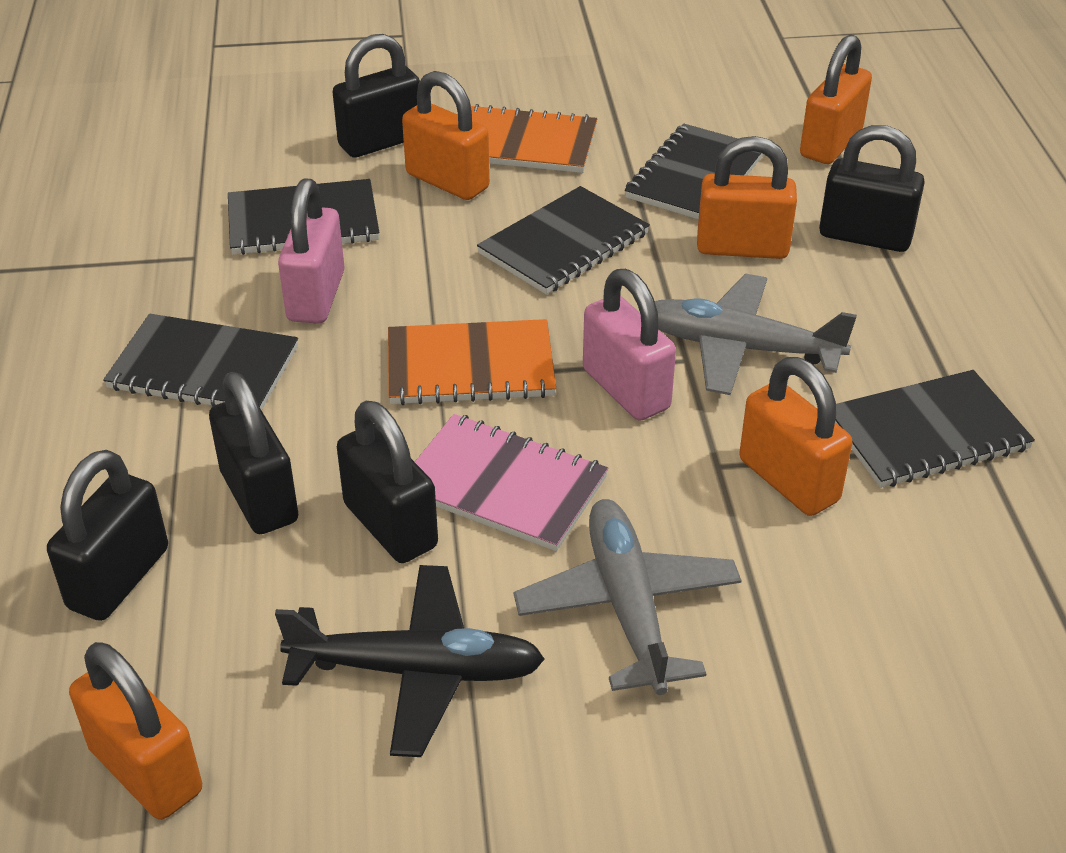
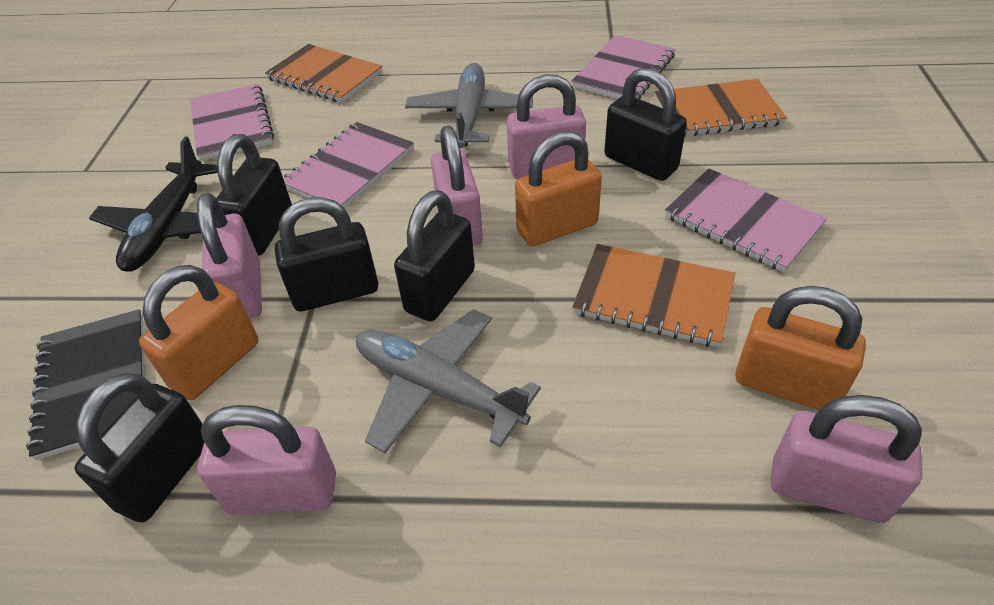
black notebook: [103,314,298,411] [228,179,379,255] [477,186,650,295] [625,124,764,220] [835,370,1035,488] = 5 -> [26,309,145,460] = 1
orange notebook: [388,319,556,405] [471,104,597,173] = 2 -> [265,44,383,103] [572,244,735,347] [654,79,787,136] = 3
orange padlock: [69,642,202,820] [402,71,490,200] [697,136,797,259] [739,357,852,516] [800,34,872,164] = 5 -> [139,265,258,400] [515,131,602,247] [735,286,866,410] = 3
pink notebook: [415,414,608,551] = 1 -> [190,84,274,161] [283,122,414,208] [571,35,675,99] [665,168,827,272] = 4
pink padlock: [278,179,345,324] [583,269,676,420] = 2 -> [197,193,262,319] [197,405,336,515] [431,126,483,246] [507,74,586,179] [770,395,922,523] = 5

